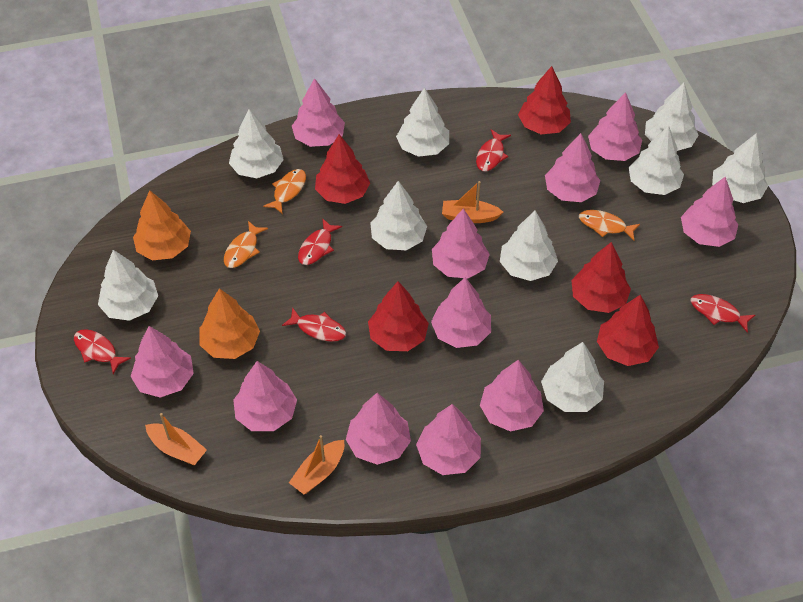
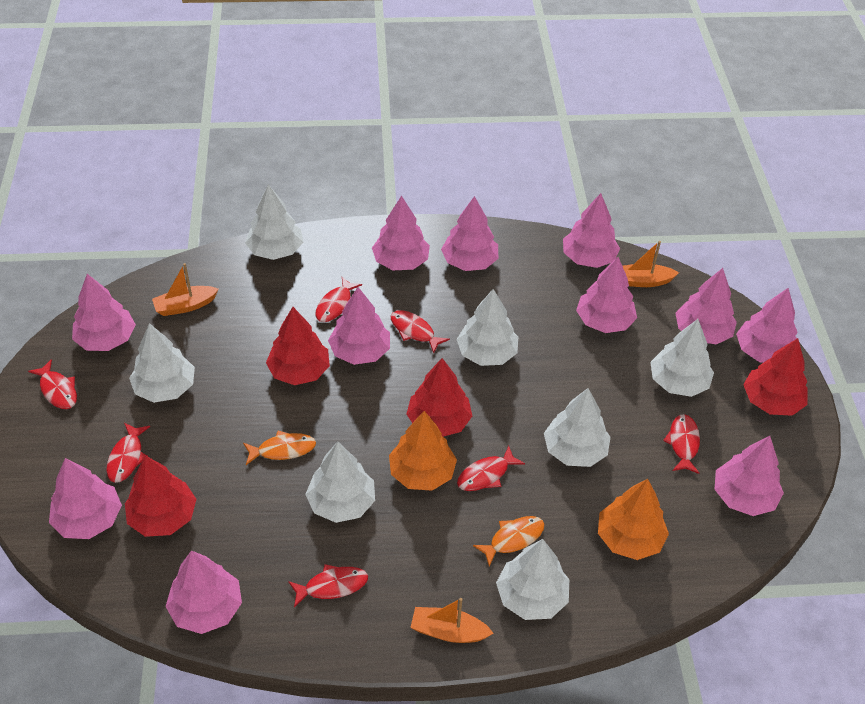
orange fish: [224,221,268,268] [263,169,306,214] [579,210,640,240] = 3 -> [243,431,316,465] [473,516,545,567] = 2
red fish: [74,329,131,375] [282,307,346,342] [298,218,342,265] [476,129,511,171] [691,294,755,333] = 5 -> [28,359,77,409] [106,423,150,483] [288,564,368,608] [315,277,362,322] [391,310,450,354] [457,446,525,491] [663,414,700,474] = 7
red tree: [315,134,370,204] [368,281,429,351] [518,66,571,134] [571,242,631,313] [597,295,659,366] = 5 -> [125,455,196,537] [266,307,330,385] [407,358,472,437] [743,338,807,416] = 4
white tree: [98,250,158,321] [229,109,284,178] [370,181,427,250] [396,88,449,157] [500,210,558,281] [541,342,604,412] [629,125,684,195] [645,83,699,151] [712,133,768,203] = 9 -> [129,323,195,403] [245,184,303,260] [305,441,375,523] [456,289,518,366] [496,539,569,620] [544,388,610,467] [650,319,714,397] = 7

